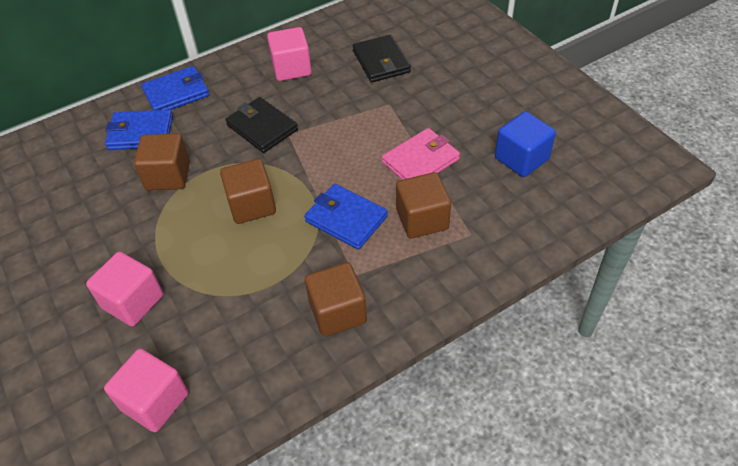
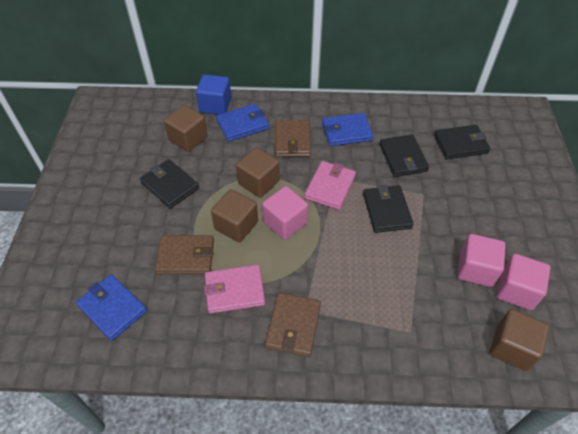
black wallet: [225,97,298,153] [353,35,411,83] = 2 -> [140,159,199,209] [363,185,414,233] [379,134,429,177] [434,125,491,159] = 4
brown wallet: none = 0 -> [155,235,214,274] [265,293,321,357] [275,120,311,157] = 3
pink wallet: [382,128,460,180] = 1 -> [204,265,265,314] [304,161,356,210] = 2

